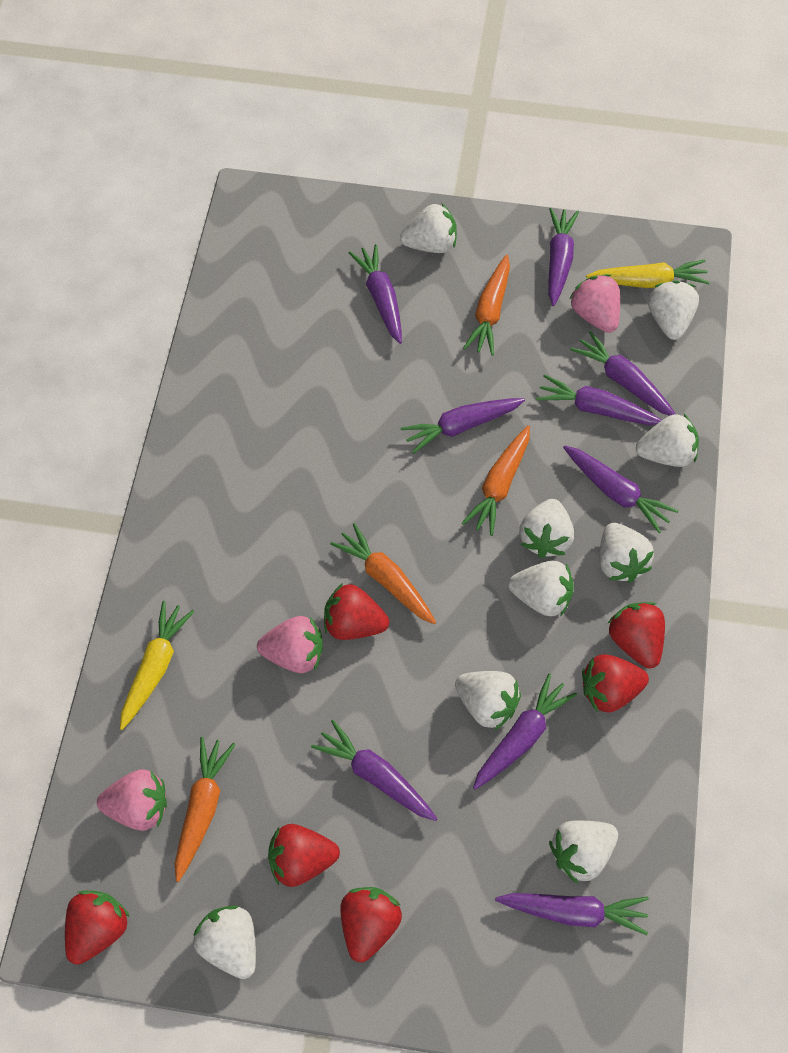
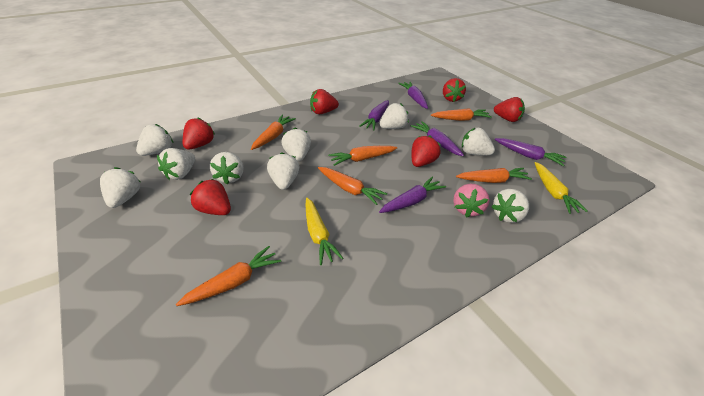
orange carrot: [175,737,236,882] [330,523,436,625] [462,425,530,536] [463,255,510,356] = 4 -> [176,246,281,306] [251,115,296,150] [318,167,387,205] [328,146,397,166] [431,108,492,121] [456,168,532,183] = 6
pink strawberry: [97,769,167,831] [257,616,323,673] [570,274,620,333] = 3 -> [453,184,489,217] = 1
purple carrot: [311,720,438,821] [349,244,402,344] [401,398,525,454] [473,673,577,790] [495,893,649,935] [536,374,662,425] [548,208,579,306] [563,445,679,533] [570,331,675,416] = 9 -> [359,100,389,130] [379,176,446,213] [398,82,428,109] [411,121,464,156] [495,138,566,166] = 5

